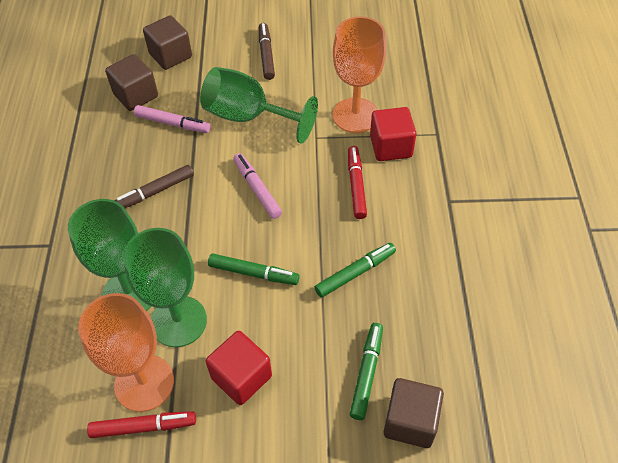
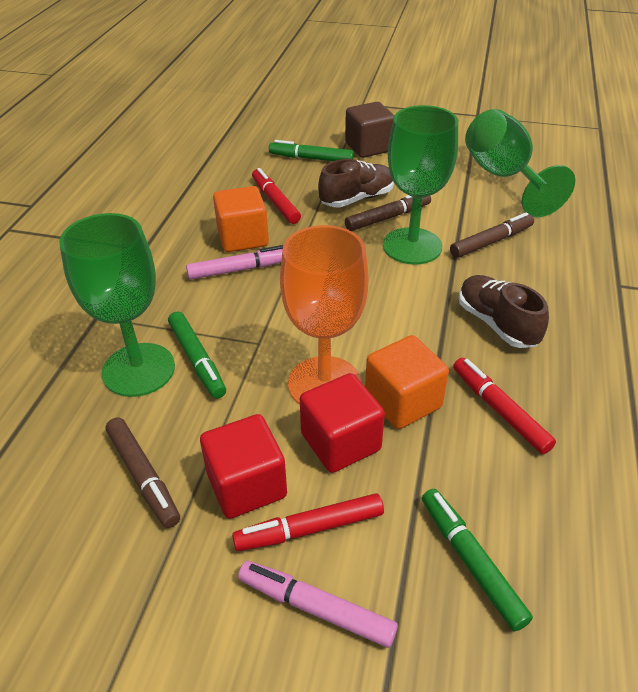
brown cube: [105,54,158,111] [143,15,192,70] [383,378,444,448] = 3 -> [345,102,395,158] = 1
brown marker: [114,165,194,208] [259,23,275,80] = 2 -> [106,417,180,528] [345,195,431,231] [450,212,534,258] = 3
brown shoe: none = 0 -> [318,159,394,208] [459,275,549,348] = 2
orange cube: none = 0 -> [213,186,269,252] [365,335,449,429] = 2
orange goblet: [78,293,174,412] [333,16,386,133] = 2 -> [280,225,369,405] = 1
red marker: [87,411,196,438] [348,146,367,219] = 2 -> [232,493,384,551] [252,168,301,224] [453,358,556,454] = 3

